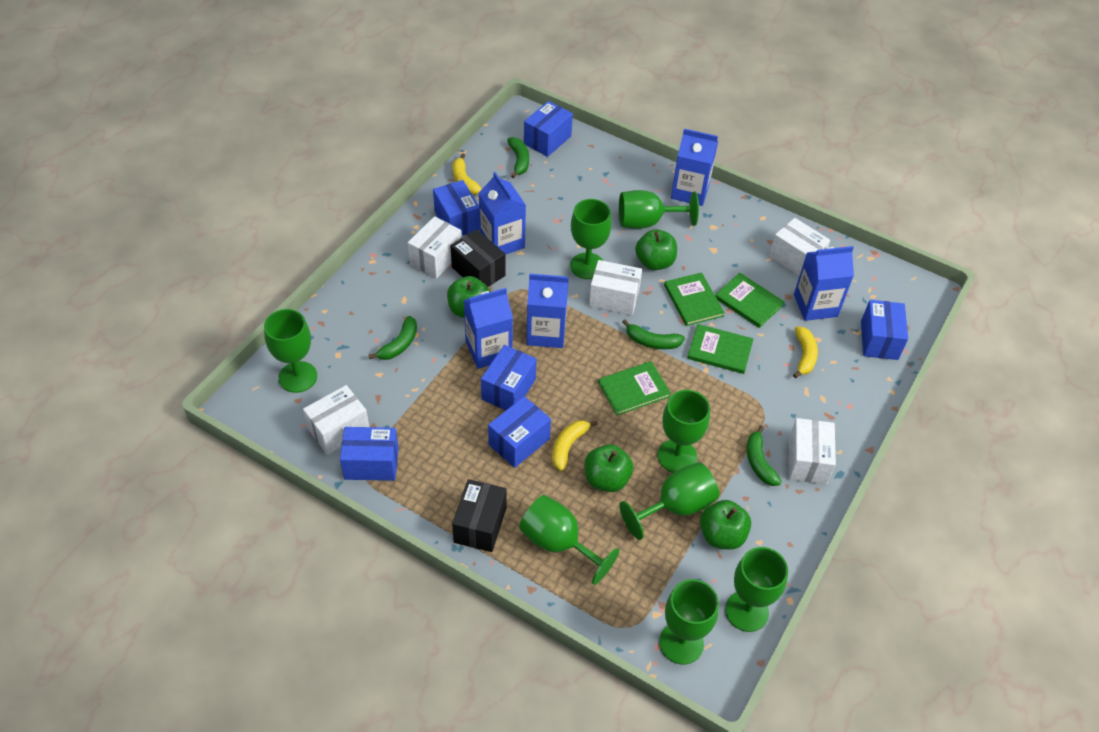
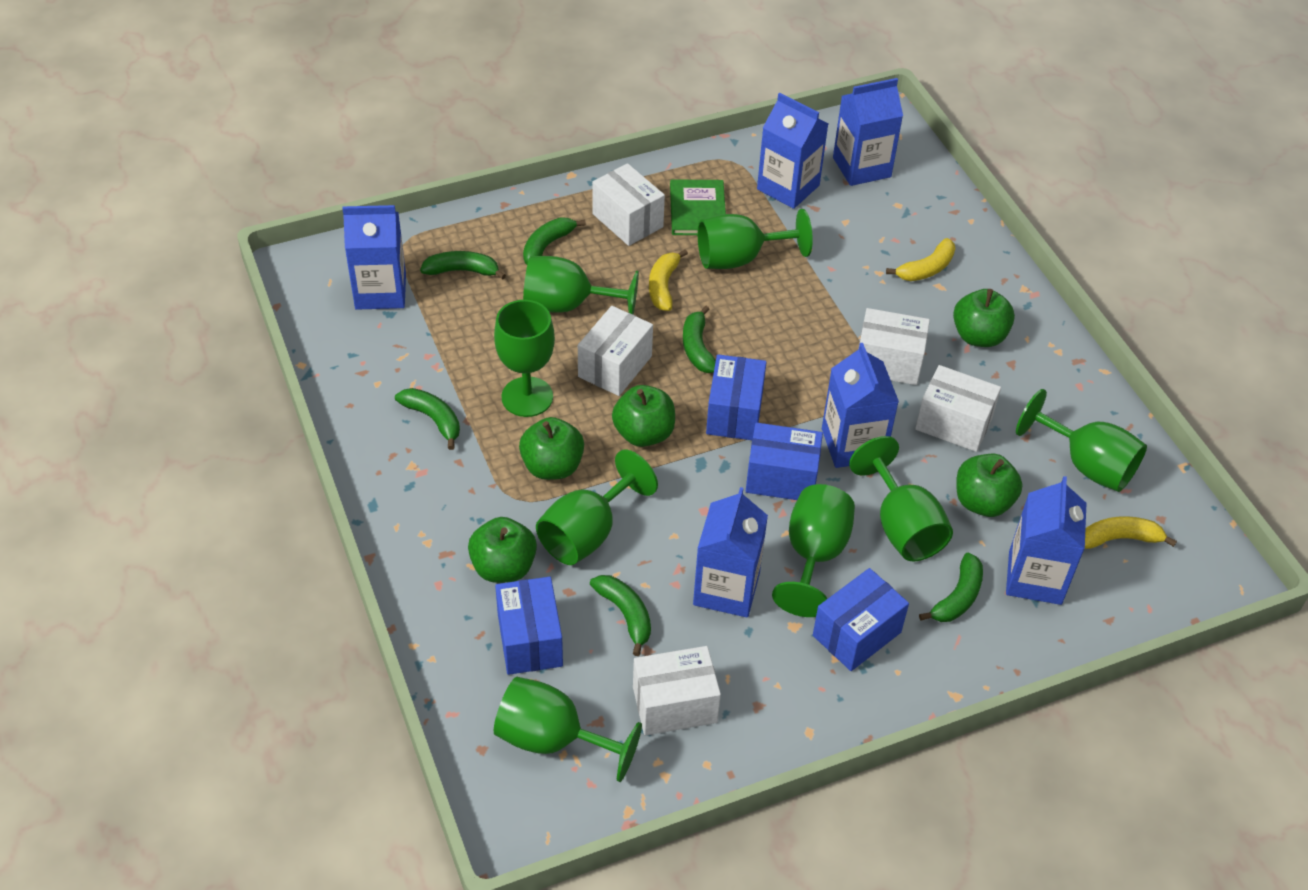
black box: [450,229,505,287] [452,479,506,552] = 2 -> none = 0
blue box: [340,427,399,481] [433,180,480,236] [481,345,537,410] [488,396,551,468] [524,101,573,157] [861,300,908,360] = 6 -> [495,577,563,675] [706,354,767,440] [746,423,823,500] [813,568,909,671] = 4
blue carton: [463,288,513,369] [479,172,526,255] [526,274,569,348] [671,129,718,206] [794,246,854,321] = 5 -> [342,205,406,310] [693,487,768,618] [757,93,828,209] [822,343,899,468] [833,78,903,186] [1006,476,1086,605] = 6
green apple: [447,276,490,318] [585,444,633,492] [635,229,677,270] [700,500,751,550] = 4 -> [468,517,537,583] [519,417,584,480] [612,385,675,447] [953,289,1015,347] [956,454,1023,517] = 5
green banana: [369,316,417,360] [507,137,529,179] [622,319,685,349] [747,426,782,486] = 4 -> [395,388,460,450] [420,251,506,279] [523,217,586,264] [590,575,651,656] [683,306,716,373] [919,552,983,622] = 6
green book: [598,361,671,416] [664,272,725,326] [687,324,754,374] [715,273,784,328] = 4 -> [670,179,726,235] = 1

